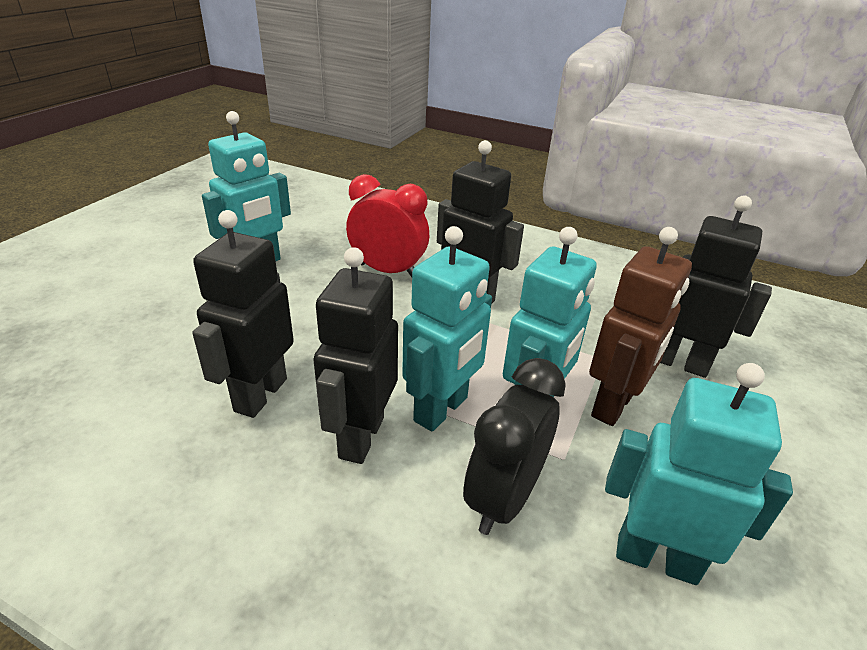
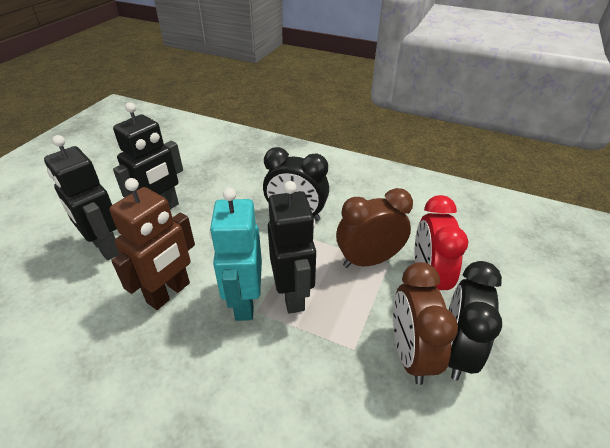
black clock: [463,358,566,535] = 1 -> [263,147,329,221] [448,261,502,381] = 2
black robot: [192,210,294,418] [313,247,398,464] [437,140,524,304] [660,196,772,378] = 4 -> [44,135,119,260] [113,102,183,209] [268,181,316,314] = 3
brown clock: none = 0 -> [336,188,413,268] [393,262,458,385] = 2
turquoise robot: [202,111,291,261] [402,226,492,432] [503,227,597,397] [605,363,793,585] = 4 -> [209,188,262,321] = 1

